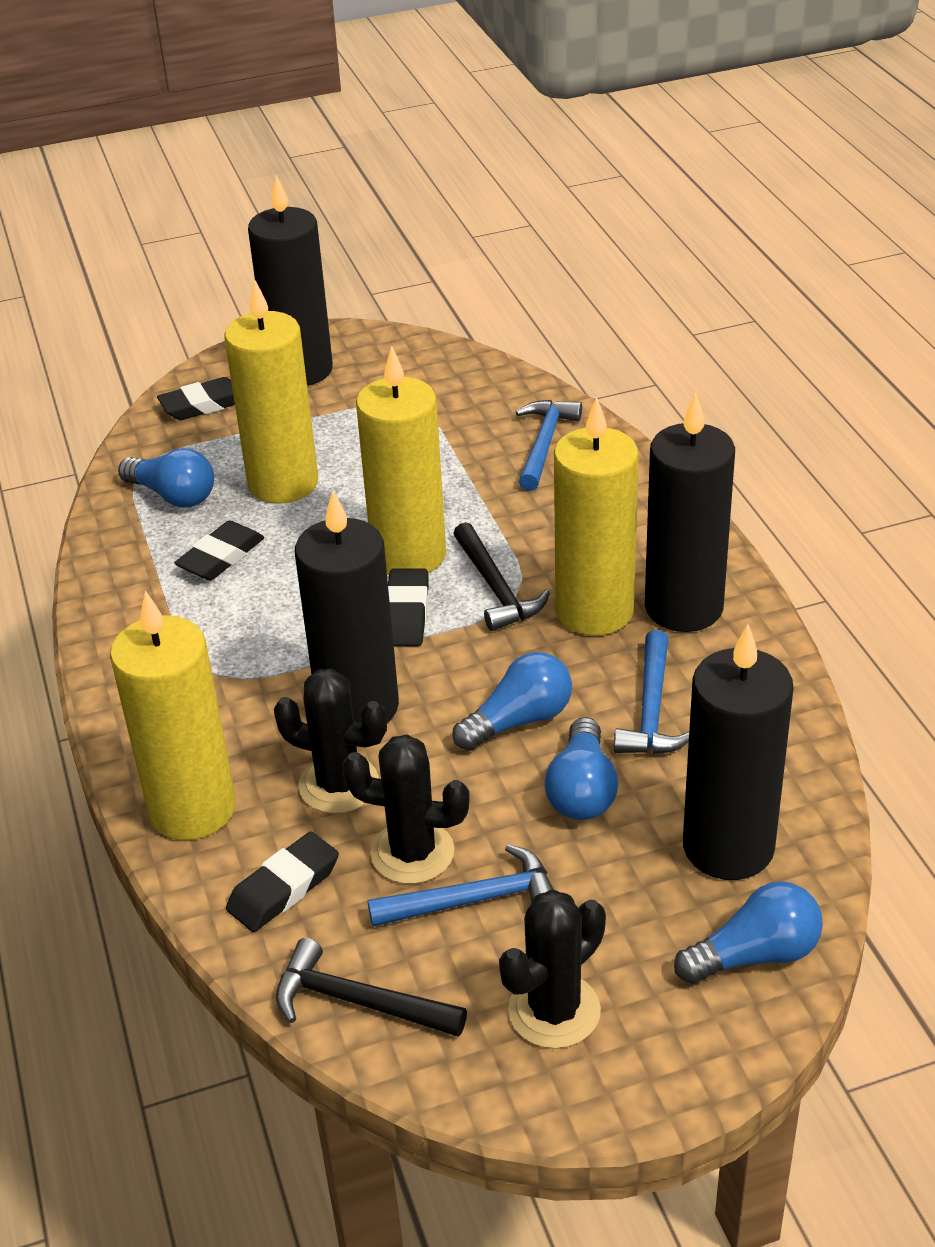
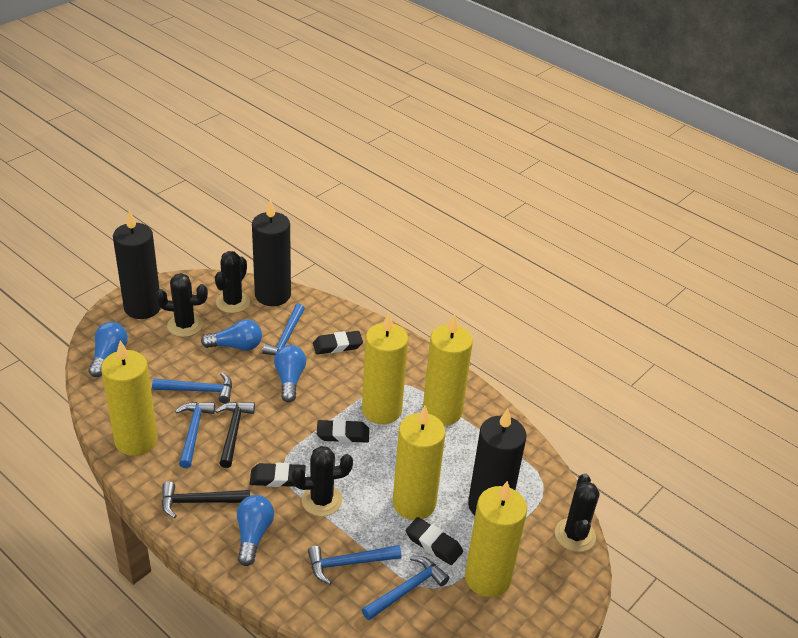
black cactus: [274,669,387,814] [342,734,470,884] [499,889,606,1049] = 3 -> [156,273,208,337] [215,251,250,313] [292,446,353,516] [555,473,600,552] = 4
black candle: [248,175,333,386] [295,490,399,723] [645,393,735,632] [683,624,794,880] = 4 -> [113,210,161,319] [252,199,291,306] [468,408,526,516] = 3
blue hammer: [368,844,554,927] [516,400,582,491] [614,630,689,754] = 3 -> [152,373,232,403] [175,402,215,468] [262,304,305,355] [308,545,402,584] [362,556,450,620] = 5
yellow candle: [110,591,236,840] [225,280,318,504] [356,346,446,575] [554,397,639,636] = 4 -> [101,340,158,456] [362,313,408,424] [393,406,446,520] [423,314,473,426] [465,481,527,597] = 5

